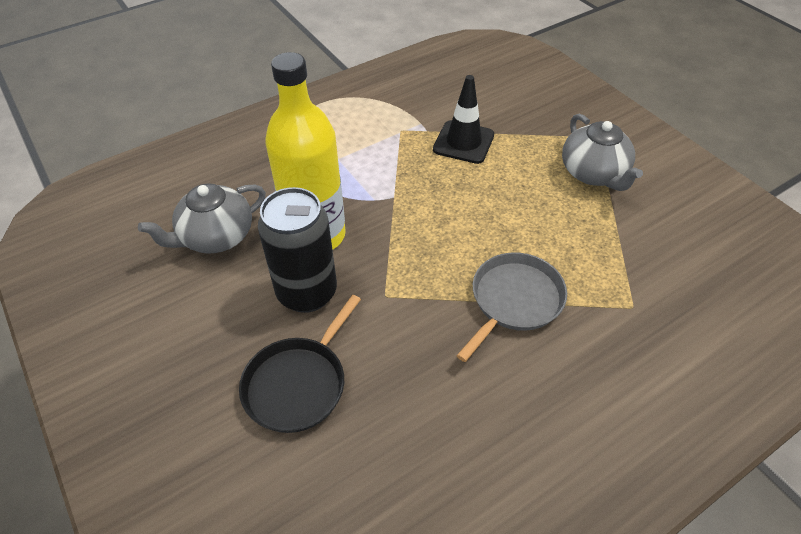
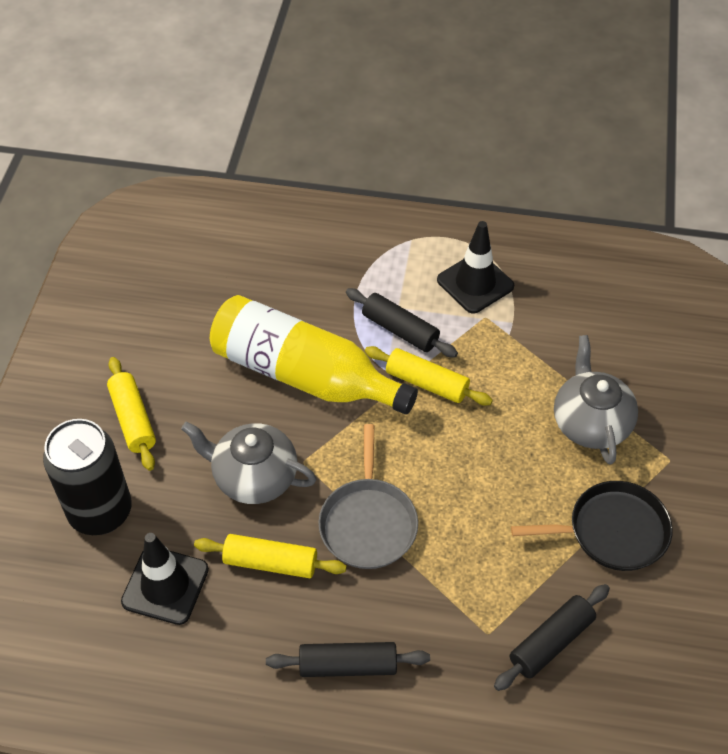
black rolling pin: none = 0 -> [266,642,430,677] [346,288,458,358] [494,584,610,691] = 3
black traffic cone: [433,75,494,164] = 1 -> [121,533,209,625] [437,221,514,314] = 2
yellow rolling pin: none = 0 -> [107,357,156,471] [194,534,347,578] [365,346,493,406] = 3

